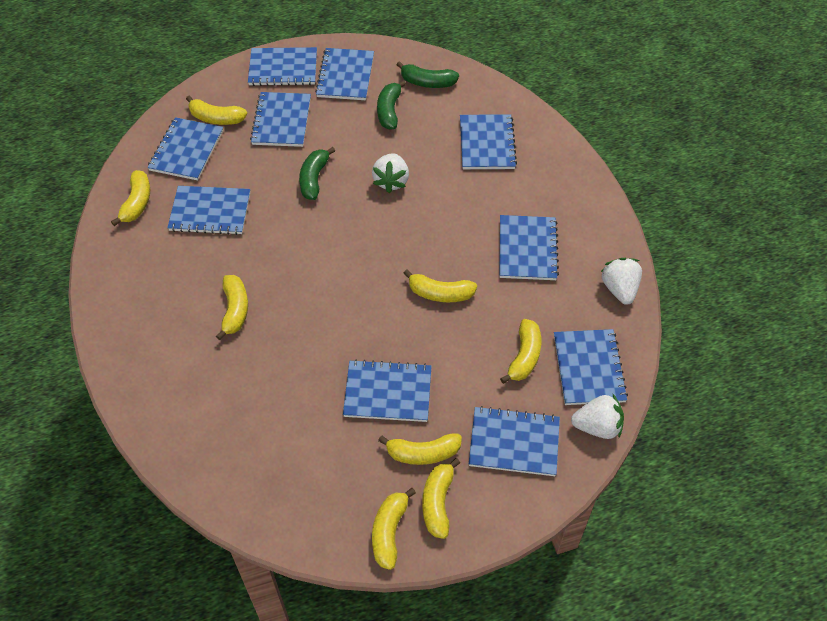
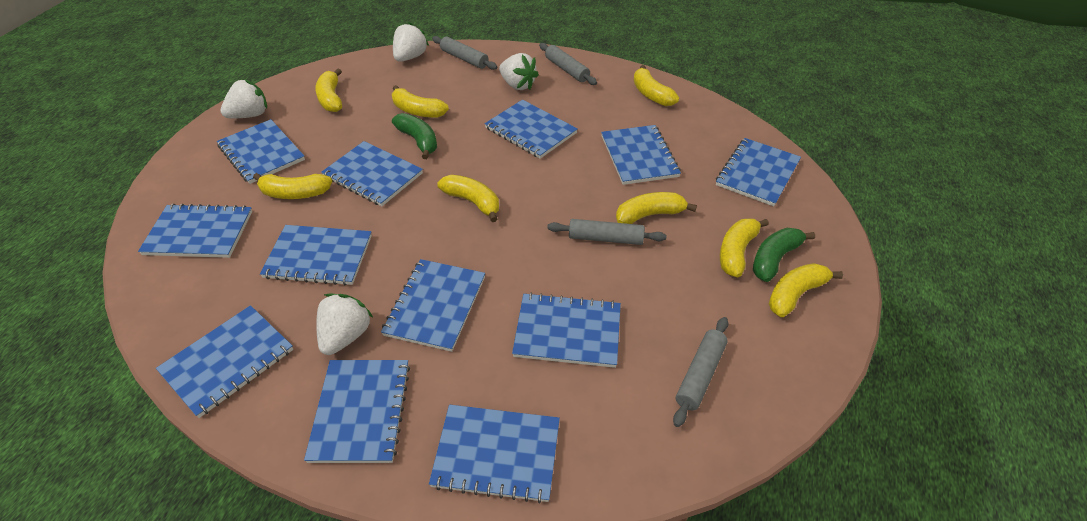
blue notebook: [147,117,223,180] [167,186,250,235] [248,47,317,86] [250,92,311,147] [315,48,374,100] [343,359,431,422] [460,114,517,169] [469,406,560,476] [499,215,559,280] [554,329,628,405] = 10 -> [138,204,252,258] [156,305,293,418] [217,119,305,184] [260,225,372,286] [304,360,410,463] [321,141,423,206] [381,259,485,352] [429,405,560,503] [485,100,578,159] [512,293,621,368] [601,125,681,185] [716,138,801,206] = 12
green banana: [299,147,335,200] [377,80,406,130] [397,61,459,88] = 3 -> [392,113,437,159] [753,228,815,282] = 2
grey rolling pin: none = 0 -> [432,36,497,70] [539,43,597,85] [547,219,667,245] [673,317,728,427] = 4
white strawberry: [372,153,409,193] [571,394,624,439] [601,258,642,305] = 3 -> [221,79,267,118] [316,294,373,355] [393,22,429,62] [499,53,539,90] = 4

